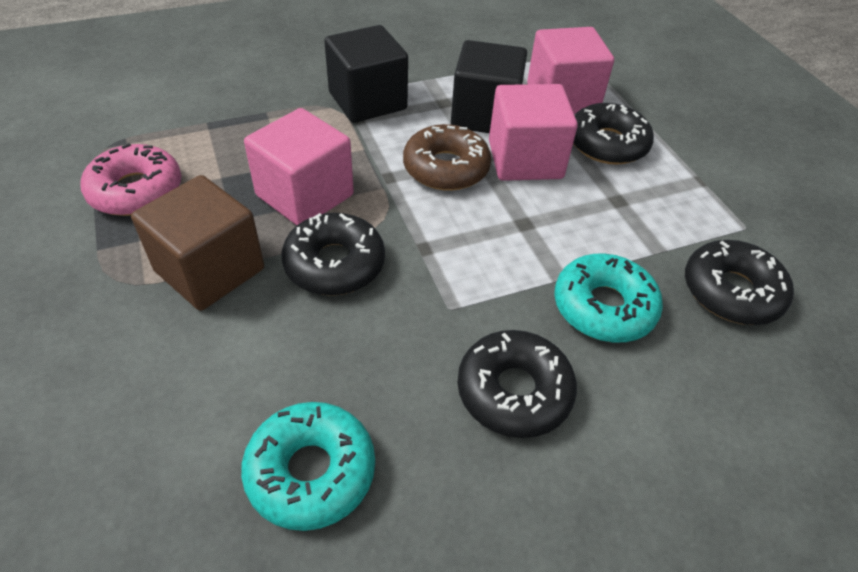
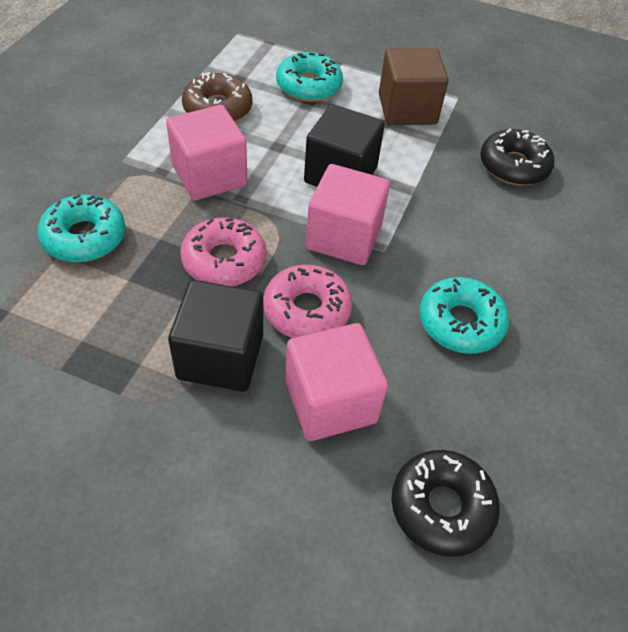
black donut: [281,213,385,296] [458,330,577,438] [573,103,654,165] [685,240,794,325] = 4 -> [391,450,500,557] [480,129,554,186] = 2
pink donut: [80,143,181,216] = 1 -> [180,217,266,286] [263,265,352,338] = 2
turquoise donut: [241,402,375,531] [554,254,663,342] = 2 -> [37,194,126,262] [276,52,343,102] [419,277,509,354] = 3

